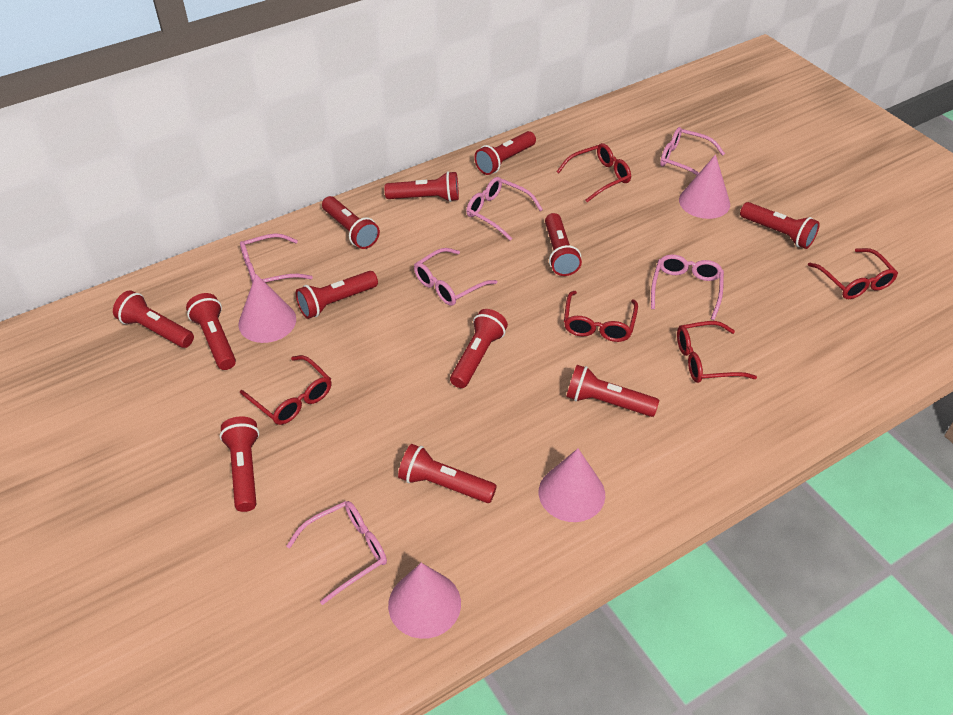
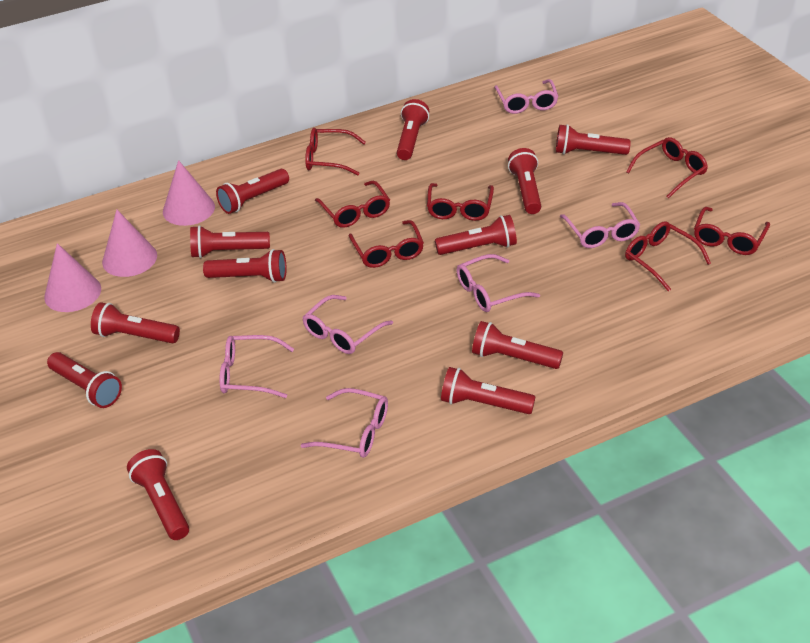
pink cone: [238,274,296,343] [388,563,461,639] [539,449,605,522] [679,154,730,219] = 4 -> [44,243,101,312] [102,209,157,277] [163,160,215,226] = 3
red glasses: [240,355,332,425] [556,143,631,202] [564,291,638,342] [677,321,757,383] [808,248,898,299] = 5 -> [305,128,366,175] [315,180,390,228] [349,220,424,268] [427,183,494,221] [625,221,711,292] [626,137,708,199] [694,207,770,255] = 7

